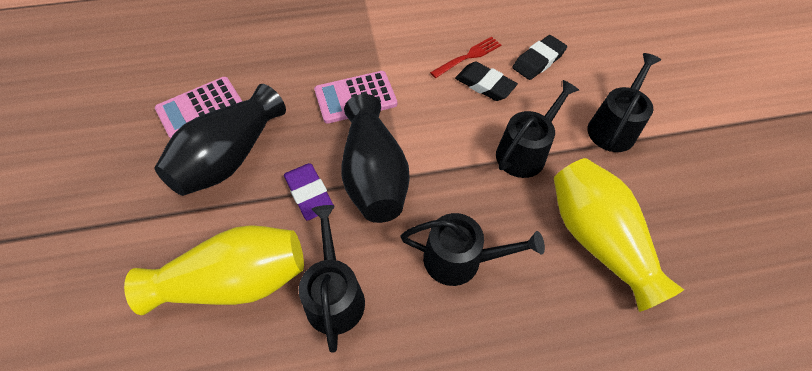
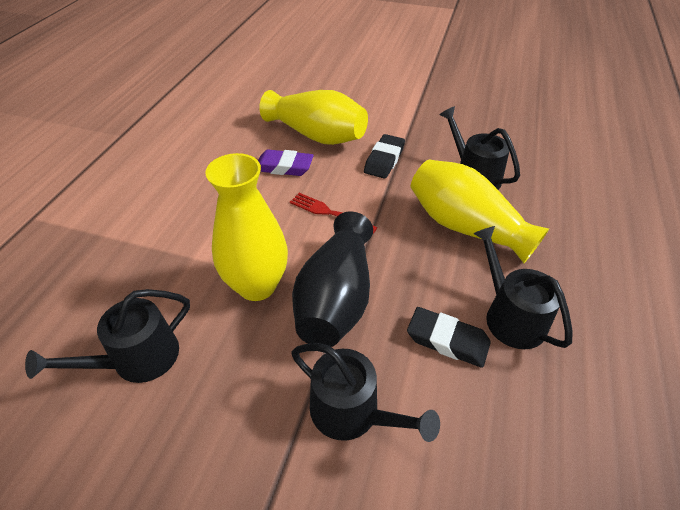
black vase: [154,84,286,196] [341,94,410,223] = 2 -> [292,211,373,347] = 1
pink calculator: [155,77,242,139] [314,71,397,124] = 2 -> none = 0
yellow vase: [124,225,304,315] [554,158,684,312] = 2 -> [205,153,288,301] [259,90,368,145] [411,160,549,263] = 3

